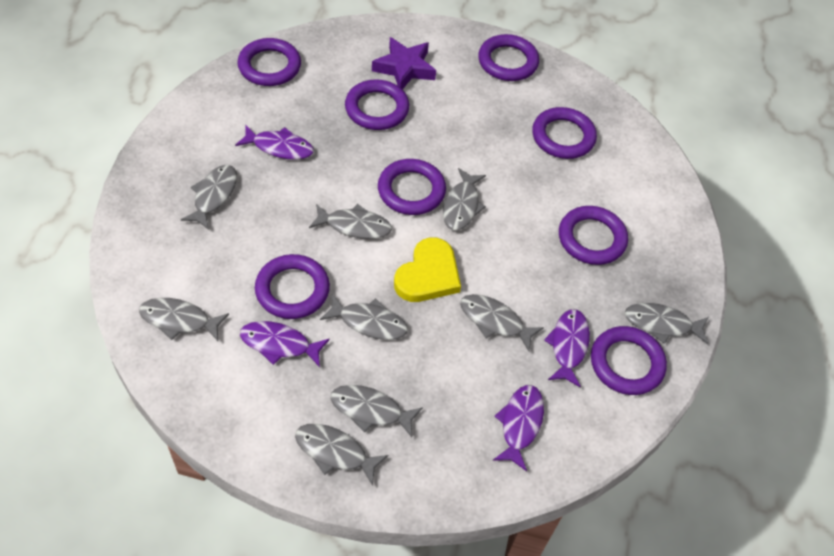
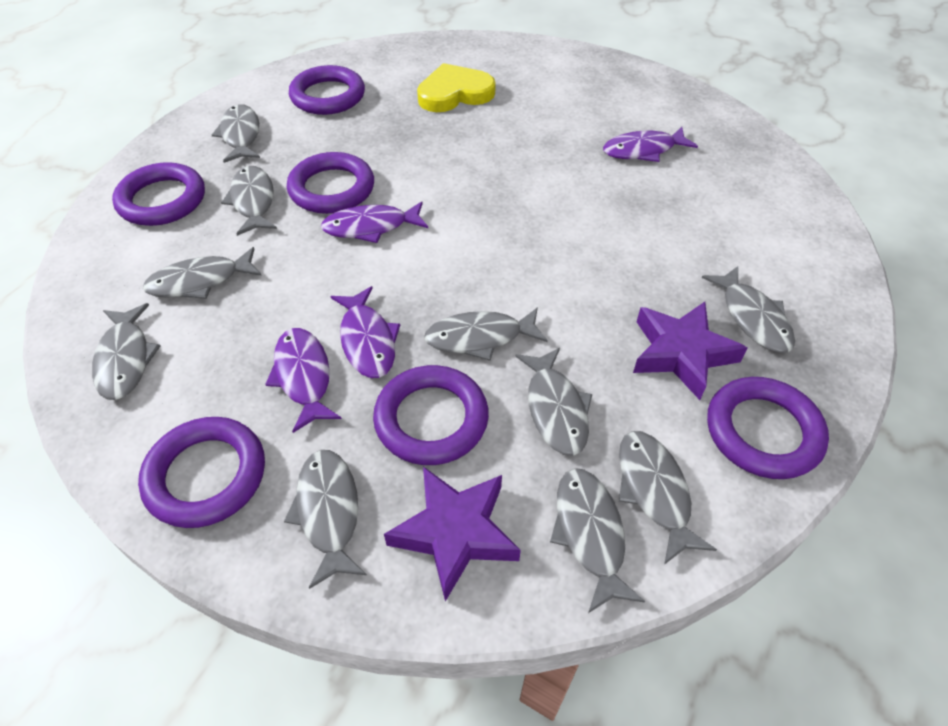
grey fish: [139,298,229,341] [181,165,237,230] [295,424,388,486] [309,204,392,239] [320,294,408,340] [330,385,423,437] [443,168,486,230] [460,294,544,351] [625,303,709,344] = 9 -> [92,303,161,400] [143,247,262,299] [212,104,260,163] [221,166,277,236] [284,450,367,589] [424,307,548,361] [515,348,592,456] [550,468,645,613] [619,431,717,565] [702,266,795,353] = 10
purple ring: [237,38,301,86] [255,254,330,319] [345,79,409,130] [378,159,446,215] [478,34,539,81] [532,107,597,159] [559,206,628,265] [591,326,667,395] = 8 -> [112,162,205,226] [138,417,265,528] [287,152,374,214] [289,65,365,115] [373,365,489,465] [707,377,829,479] = 6
purple star: [372,37,436,89] = 1 -> [384,467,521,601] [633,302,747,400] = 2

